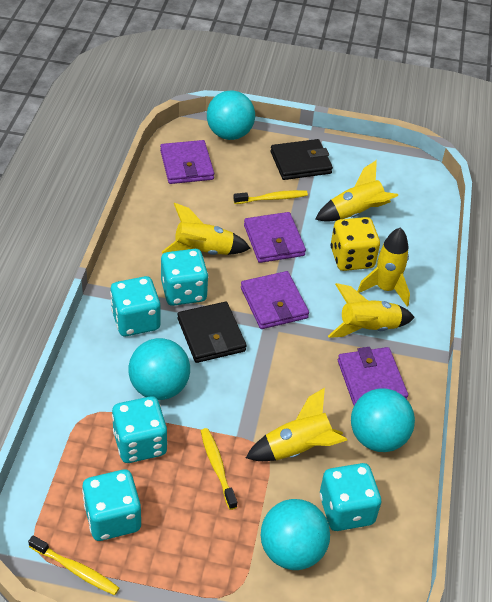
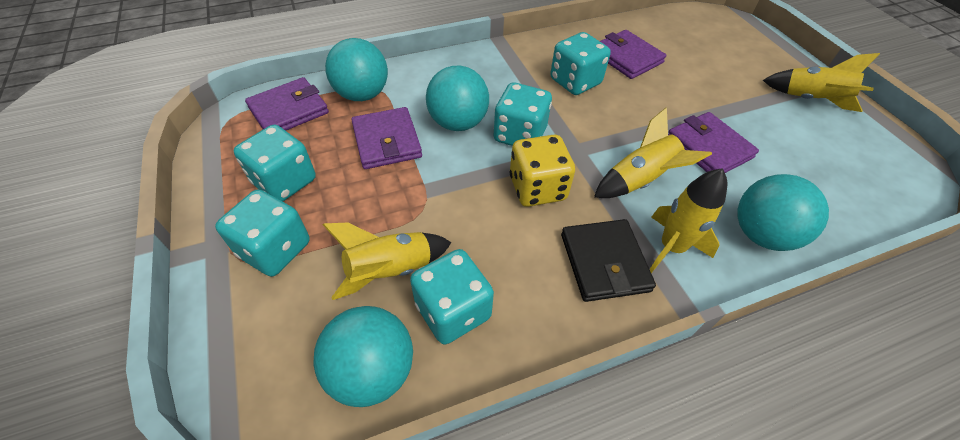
black wallet: [178,302,246,363] [270,139,333,180] = 2 -> [561,219,656,302] = 1
yellow rocket: [162,203,251,255] [246,388,347,461] [315,160,398,222] [328,283,415,338] [357,227,410,306] = 5 -> [323,223,452,300] [594,107,712,198] [650,168,727,273] [763,53,880,112] = 4
yellow toothbrush: [28,535,119,595] [201,428,237,510] [233,190,308,204] = 3 -> none = 0

